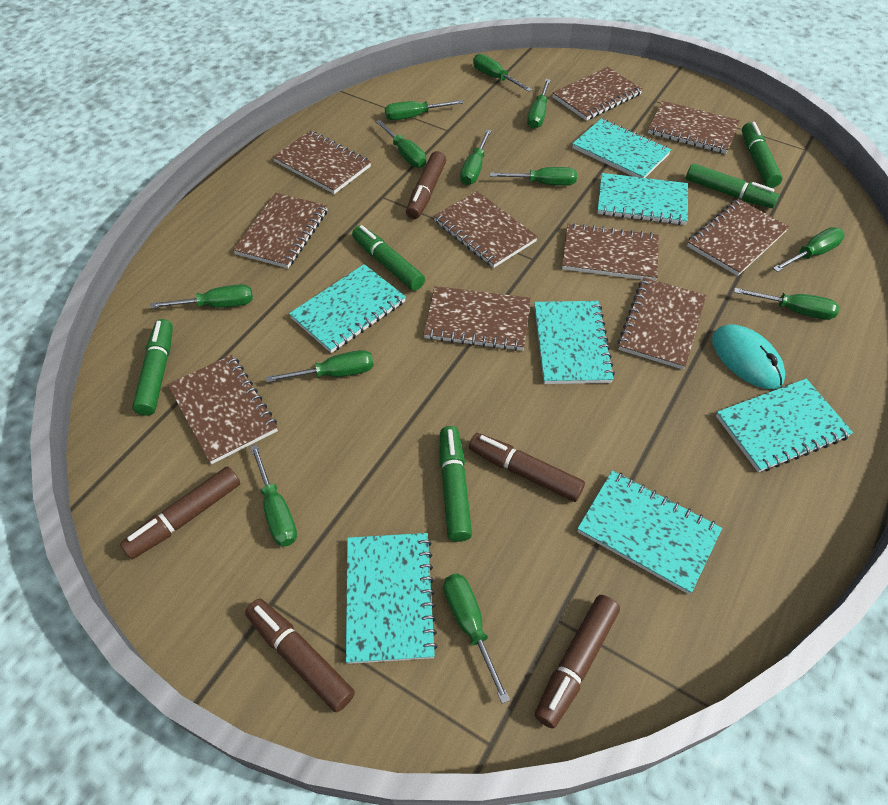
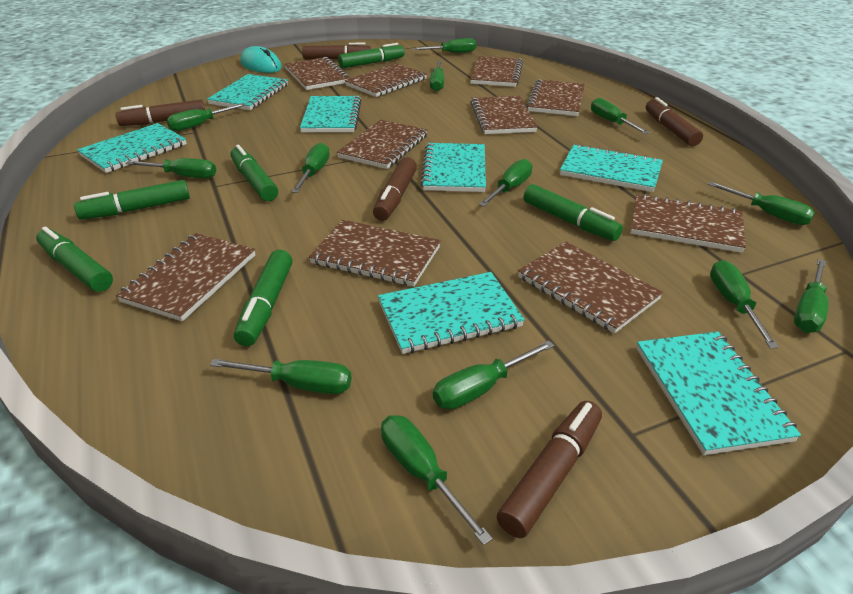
green marker: [132,319,173,416] [352,225,425,291] [440,426,472,542] [686,163,779,208] [742,122,783,188] = 5 -> [36,227,113,292] [74,180,190,220] [231,145,278,201] [234,250,293,346] [338,43,404,68] [524,184,623,241] = 6
green screwdriver: [150,284,253,308] [250,444,297,547] [266,350,374,383] [376,120,426,168] [385,100,463,120] [444,574,510,704] [460,130,491,185] [473,54,532,92] [490,167,577,186] [527,79,551,129] [734,288,840,320] [773,227,845,272] = 12 -> [125,158,216,179] [166,103,246,131] [210,359,352,394] [292,143,330,193] [381,415,493,545] [413,38,476,53] [430,61,444,91] [433,340,555,409] [479,159,532,207] [591,98,650,134] [708,181,815,225] [710,260,779,348] [794,259,829,333] = 13

